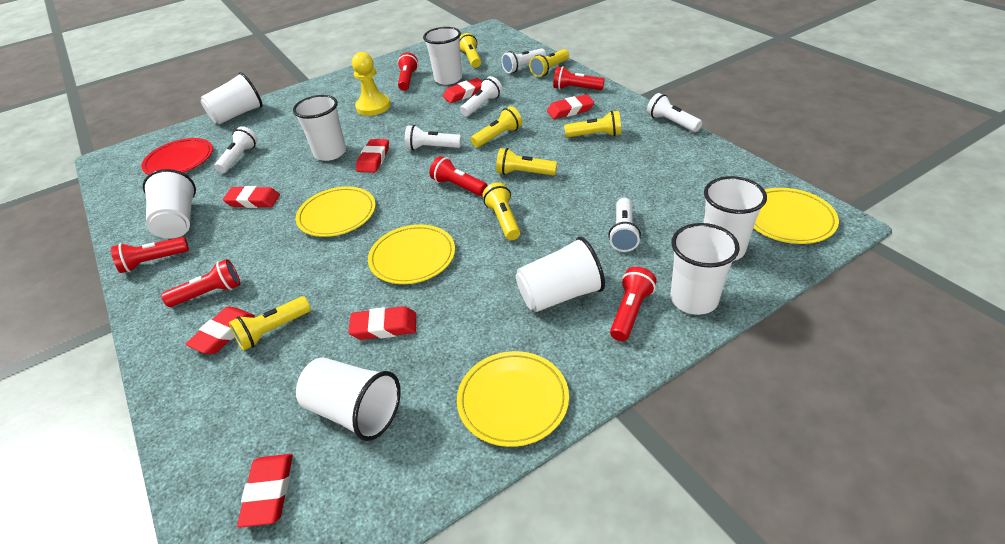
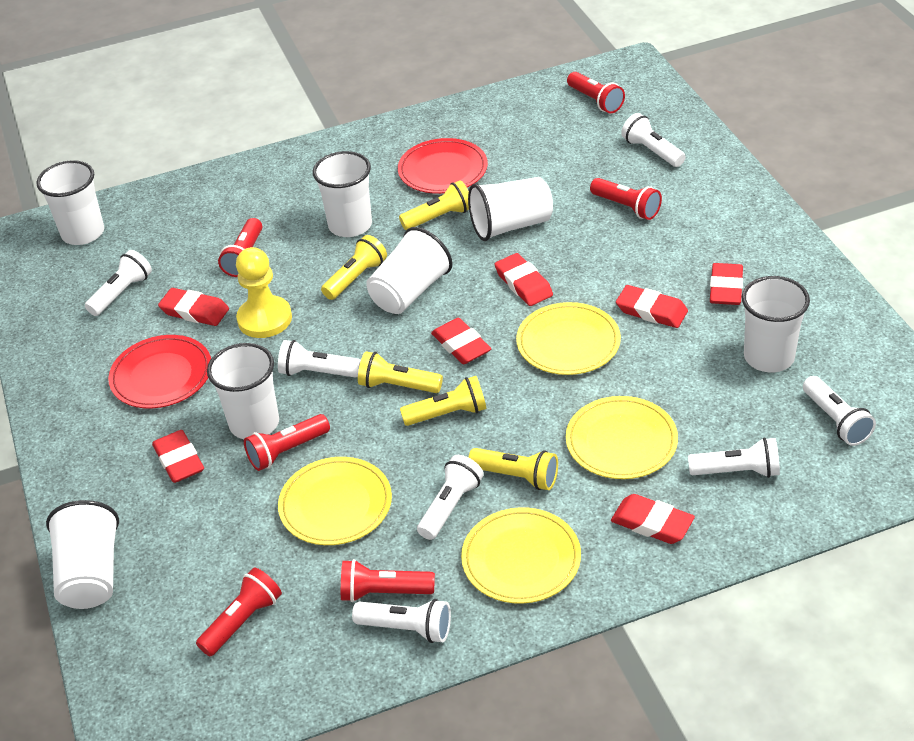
red plate: [141,138,213,175] = 1 -> [108,335,211,408] [398,138,488,194] = 2
white cup: [143,169,196,239] [200,72,263,124] [293,95,346,161] [296,357,401,441] [423,27,462,85] [516,237,605,312] [671,223,740,315] [704,176,767,261] = 8 -> [36,160,104,245] [46,500,119,609] [207,343,279,439] [313,151,372,237] [366,227,453,314] [468,177,553,241] [742,276,810,372] = 7
white flashlight: [215,126,258,173] [405,125,461,150] [460,76,502,117] [501,48,546,73] [608,198,641,252] [647,93,702,132] = 6 -> [85,250,152,316] [278,340,361,378] [352,599,451,643] [417,455,483,540] [621,113,686,167] [688,437,780,478] [803,376,876,446] = 7
yellow flashlight: [229,296,311,351] [460,33,481,68] [471,106,522,148] [483,182,520,240] [496,148,557,175] [529,49,569,77] [564,111,621,138] = 7 -> [321,235,387,300] [358,351,443,393] [399,180,469,230] [400,376,487,426] [468,448,558,490] = 5

